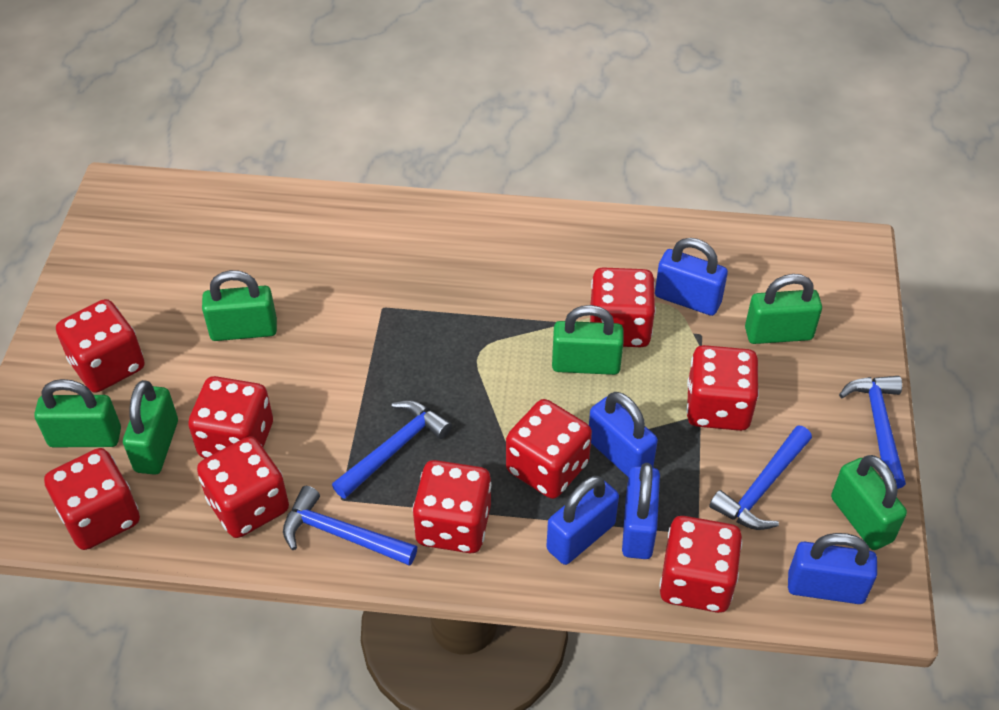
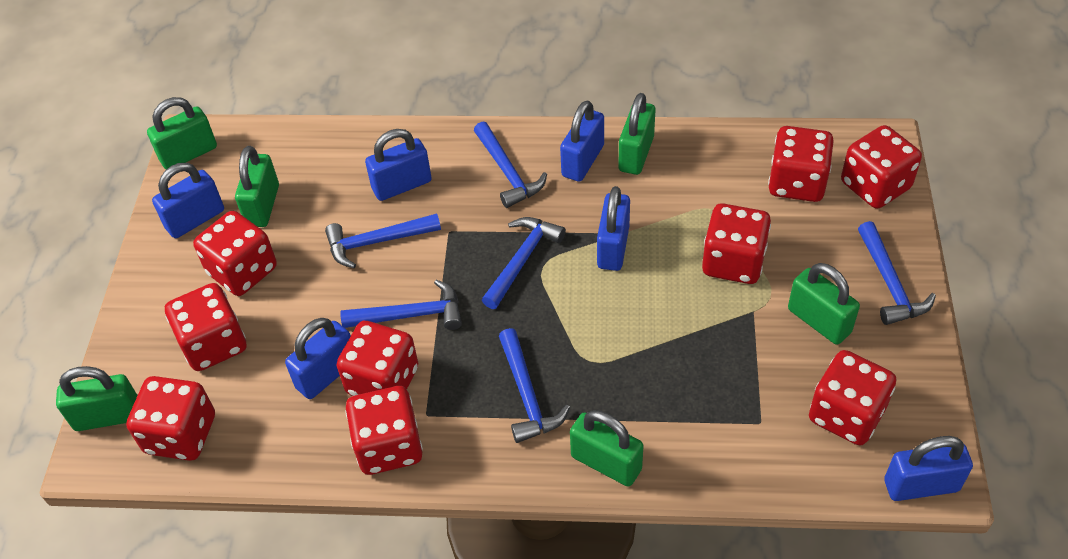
blue hammer: [283,486,417,566] [332,400,452,499] [709,425,812,530] [839,376,906,489] = 4 -> [325,213,441,268] [340,279,462,330] [474,121,547,208] [482,217,566,309] [499,328,570,443] [858,221,936,325] = 6
blue padlock: [546,476,619,565] [589,392,658,477] [622,463,660,559] [655,238,728,316] [788,533,877,604] = 5 -> [152,163,224,238] [285,318,351,399] [365,129,432,201] [560,100,604,182] [597,186,630,271] [884,436,973,501] = 6

